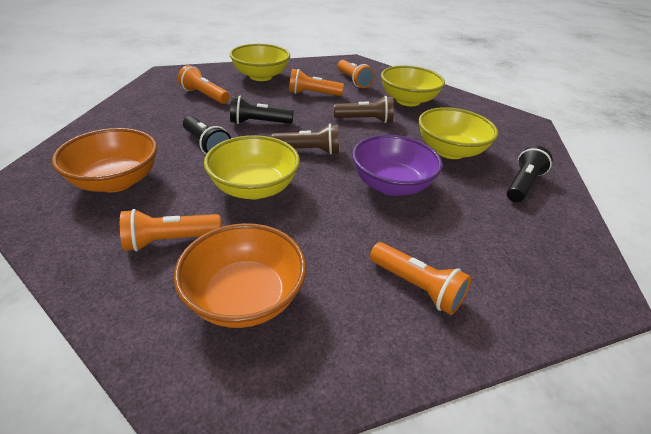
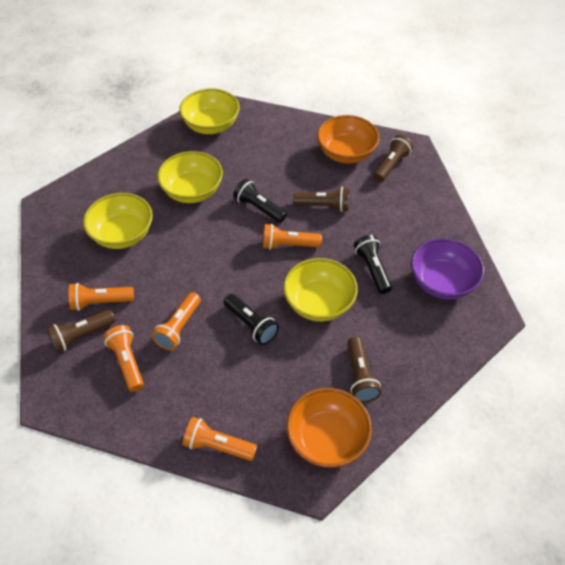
brown flashlight: [271,124,339,154] [334,96,394,123] = 2 -> [47,310,116,353] [293,187,349,212] [347,337,381,403] [373,135,413,182] = 4

